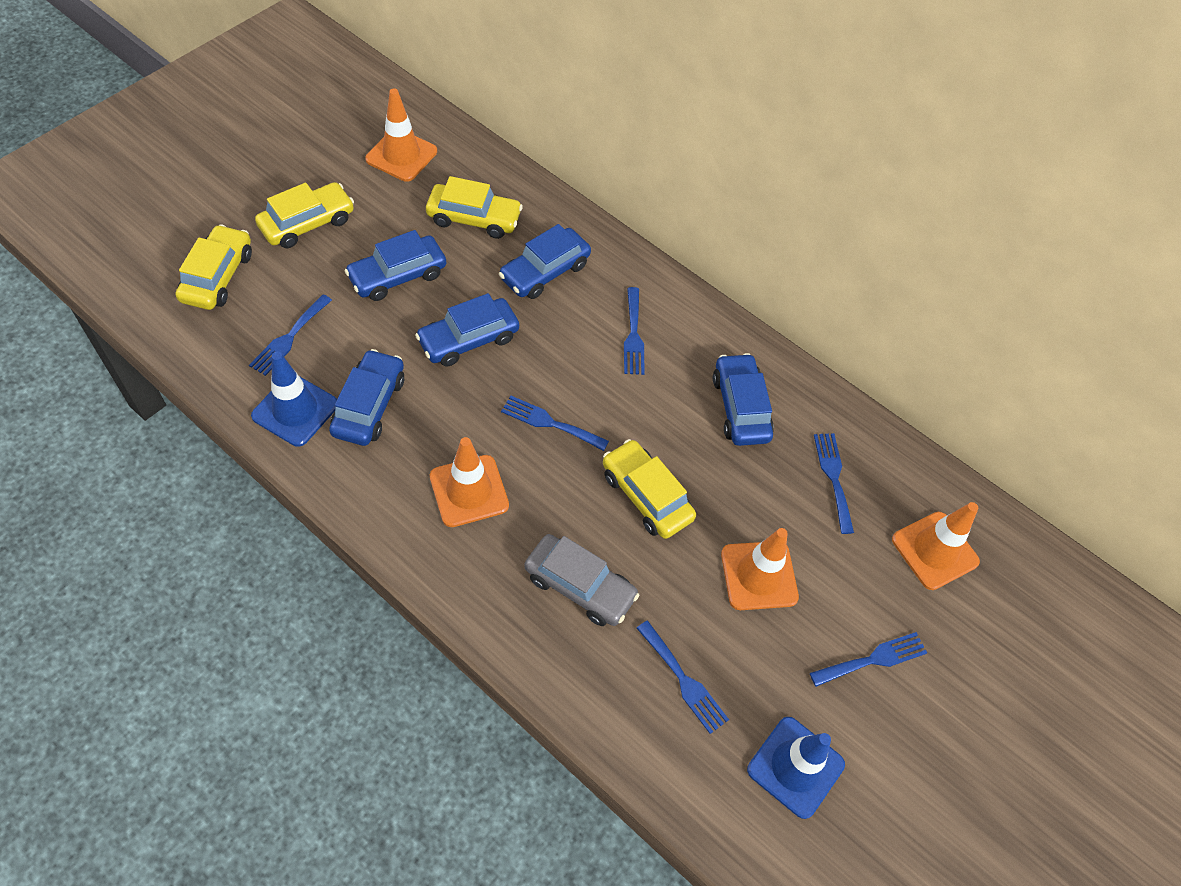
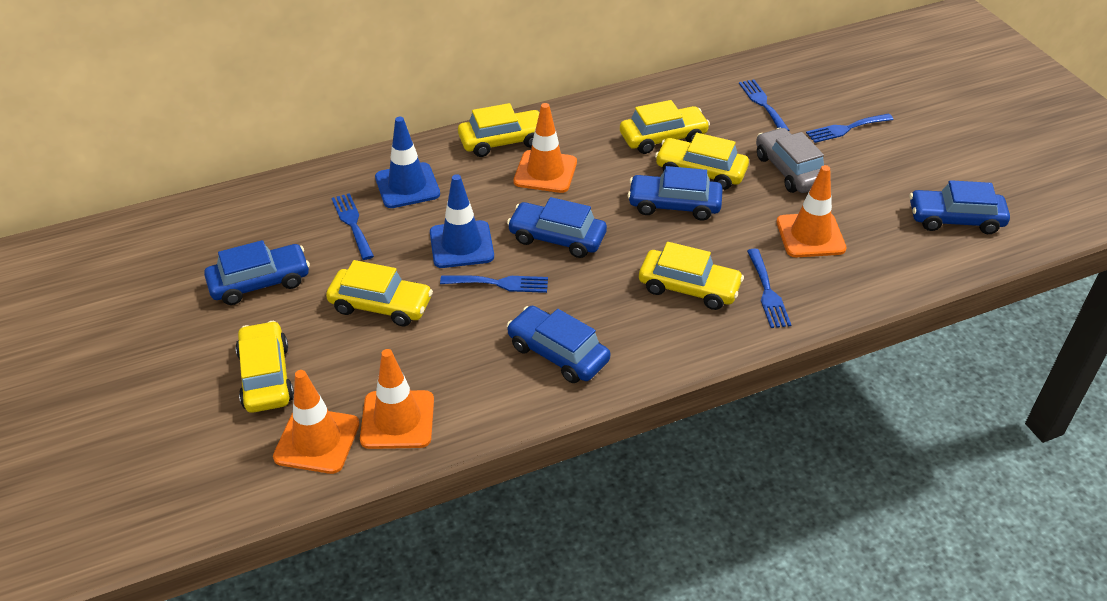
blue fork: [249,294,332,376] [501,395,609,451] [624,287,645,375] [637,620,729,734] [810,632,927,687] [814,433,854,534] = 6 -> [332,193,374,260] [440,275,548,293] [739,79,790,131] [747,249,791,328] [806,114,894,143] = 5
yellow car: [176,224,252,310] [255,182,354,248] [426,176,523,239] [603,439,696,539] = 4 -> [235,321,294,413] [326,260,433,326] [458,103,539,157] [620,100,710,154] [639,242,744,310] [655,133,749,190] = 6

